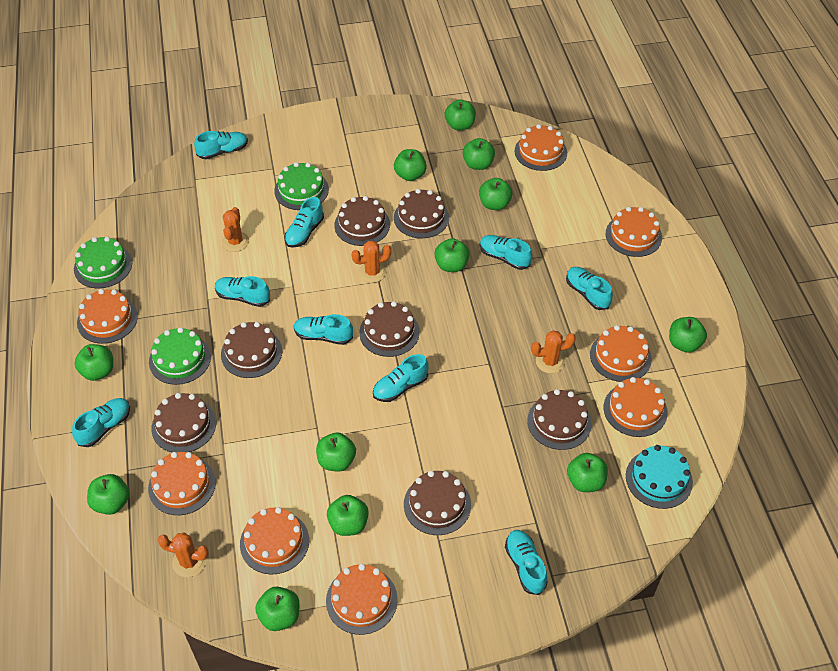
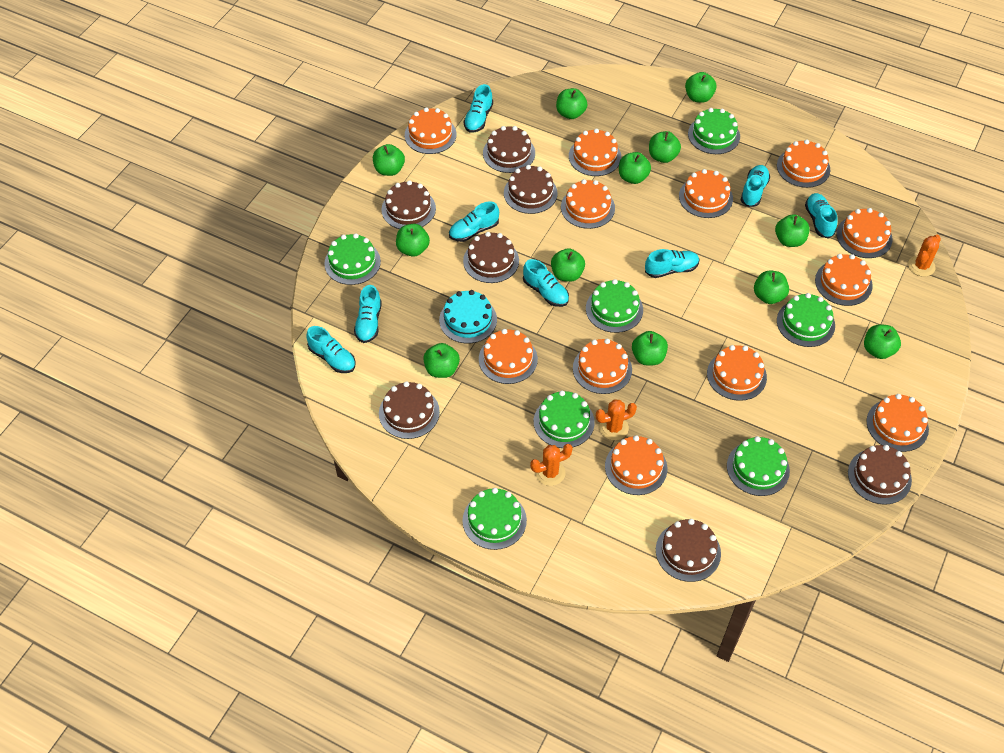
green cake: [74,236,132,288] [149,327,211,385] [274,162,329,210] = 3 -> [324,233,381,285] [463,488,527,550] [534,390,595,448] [586,279,643,333] [688,108,740,154] [727,436,790,496] [777,293,835,347] = 7
orange cactus: [158,532,209,577] [222,207,249,252] [351,241,391,283] [531,330,576,374] = 4 -> [530,444,573,486] [596,399,637,440] [908,235,941,277] = 3
orange cake: [77,289,138,344] [148,452,216,515] [240,507,309,574] [326,564,398,635] [514,124,567,171] [590,325,652,382] [604,377,668,437] [606,207,662,257] = 8 -> [405,107,457,154] [479,329,538,384] [561,179,615,229] [569,129,621,176] [573,339,632,394] [605,435,667,495] [679,169,733,218] [707,345,767,401] [777,140,830,188] [815,254,873,306] [836,208,893,258] [866,394,929,452] = 12
turquoise shoe: [72,398,130,447] [194,131,248,159] [215,276,270,307] [284,197,324,248] [294,314,353,345] [373,354,429,402] [480,235,532,270] [505,530,548,595] [566,267,613,310] = 9 -> [306,326,356,373] [354,285,382,343] [449,202,499,242] [464,84,493,133] [523,259,569,307] [645,249,699,278] [741,165,770,207] [805,193,837,239] = 8

